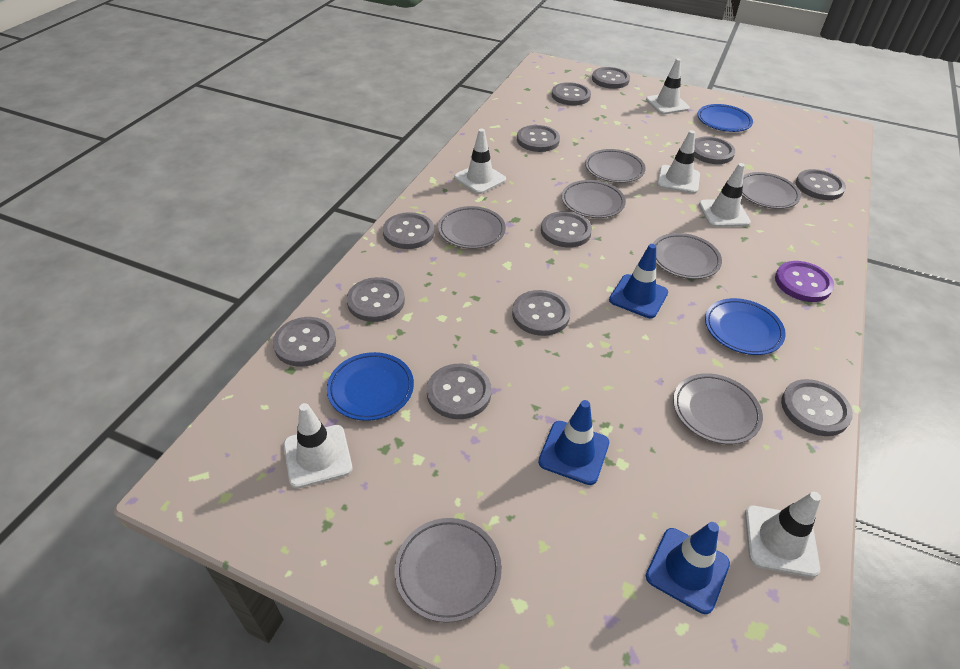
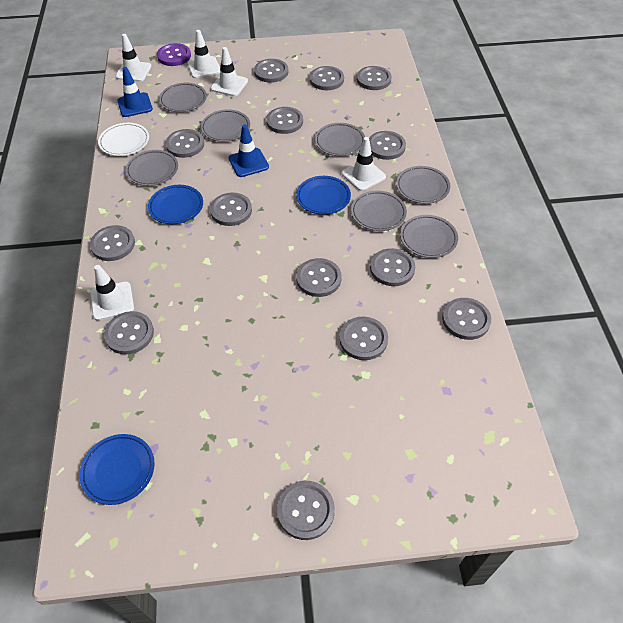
blue traffic cone: [538,400,609,485] [609,244,668,318] [646,522,730,614] = 3 -> [117,67,153,117] [229,124,269,177] = 2
grey button: [273,317,336,367] [347,277,405,322] [383,212,434,249] [427,364,492,419] [512,290,571,336] [517,125,560,152] [541,211,592,247] [552,82,591,105] [592,67,630,89] [694,136,735,164] [781,379,853,436] [796,169,846,200] = 12 -> [90,225,135,261] [104,311,154,354] [165,129,204,158] [210,193,252,226] [254,59,288,83] [266,107,303,134] [277,481,335,540] [296,258,342,297] [310,66,344,90] [339,316,388,360] [357,66,392,90] [369,131,406,160] [370,248,415,286] [442,298,491,340] = 14
white plate: none = 0 -> [98,123,149,156] = 1
white traffic cone: [284,403,352,489] [454,129,506,194] [646,58,690,114] [657,130,700,194] [699,163,751,227] [745,492,821,577] = 6 -> [90,265,134,321] [116,34,151,82] [187,30,220,78] [211,47,248,96] [342,137,386,191] = 5

